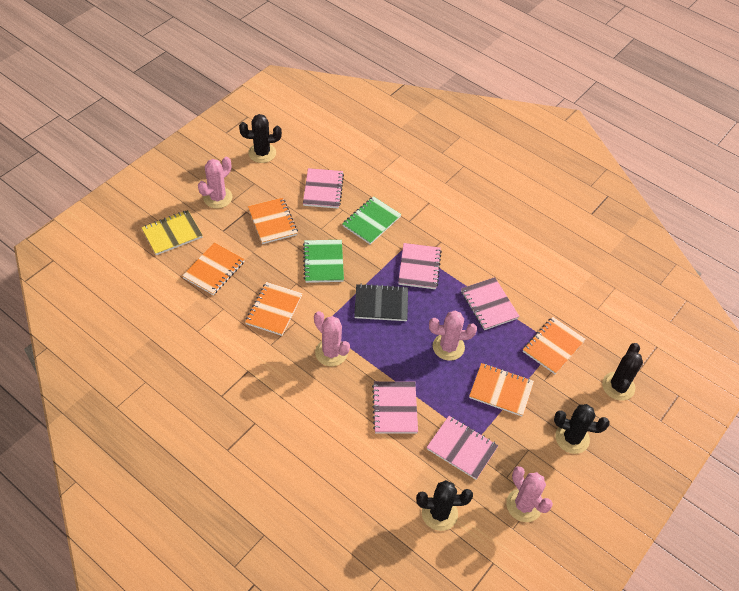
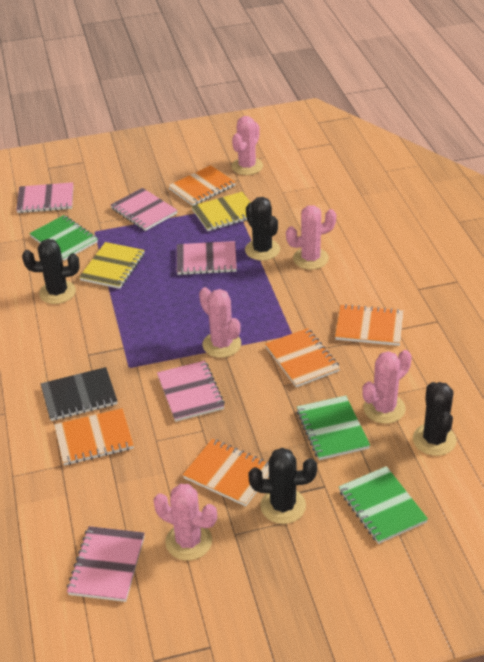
green notebook: [303,240,344,283] [342,196,401,245] = 2 -> [29,215,98,261] [297,395,370,460] [339,466,428,544] = 3
pink cactus: [198,157,233,209] [314,311,350,366] [429,311,477,361] [506,466,553,522] = 4 -> [153,484,217,561] [199,287,241,358] [231,116,263,175] [286,205,336,270] [362,350,412,424] = 5
yellow notebook: [141,210,203,255] = 1 -> [79,242,145,289] [191,192,251,231] = 2

